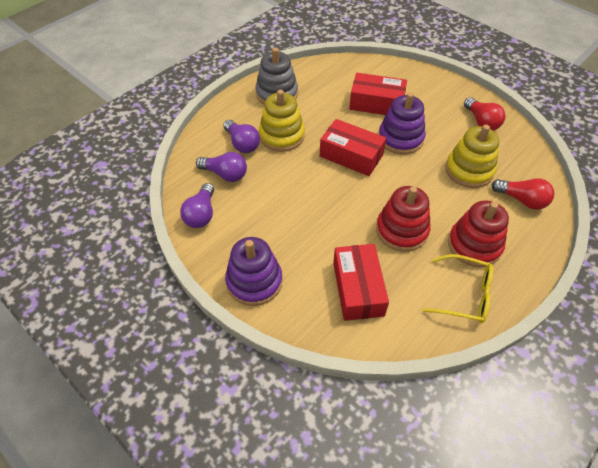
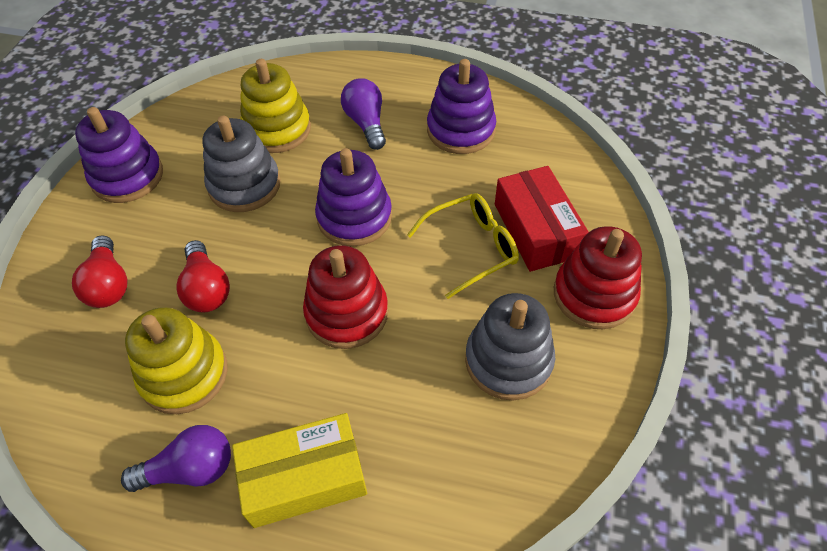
grey stacking toy: [255,48,298,105] = 1 -> [202,116,281,212] [465,293,555,400] = 2
purple light bulb: [180,183,214,228] [196,152,247,182] [223,120,260,153] = 3 -> [121,425,231,492] [341,78,386,150] = 2
purple stacking toy: [225,237,283,306] [378,92,426,155] = 2 -> [75,107,163,203] [315,148,392,247] [427,59,496,154] = 3
red box: [320,119,386,176] [333,244,389,321] [349,73,407,115] = 3 -> [495,166,589,272] = 1
yellow box: none = 0 -> [232,413,367,528] = 1

